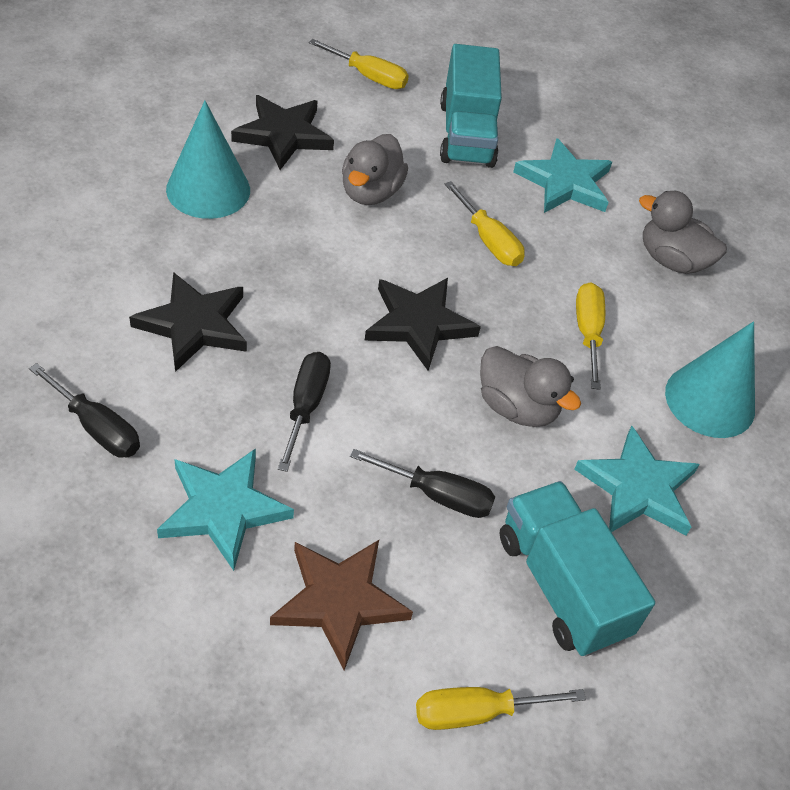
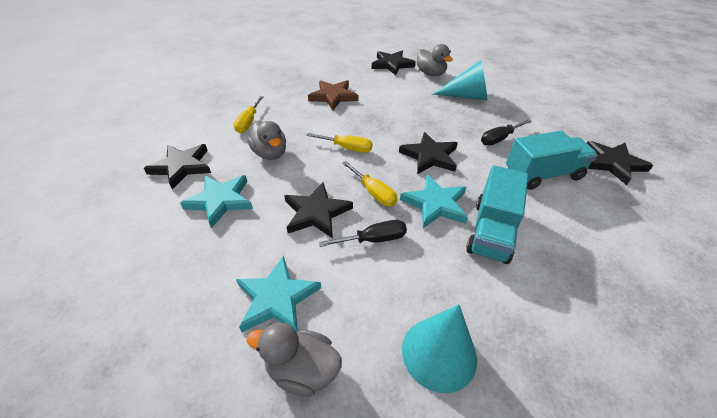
black screwdriver: [29,363,140,458] [278,352,331,472] [350,449,495,518] = 3 -> [319,220,407,247] [481,119,531,145] = 2
black star: [129,272,247,372] [231,95,334,170] [364,278,481,371] = 3 -> [144,144,211,189] [284,182,353,238] [372,51,416,75] [399,132,458,174] [587,141,653,185] = 5
yellow screwdriver: [309,39,409,89] [416,687,586,730] [445,181,525,266] [576,282,605,390] = 4 -> [233,96,264,133] [306,133,372,153] [342,161,398,206] = 3

